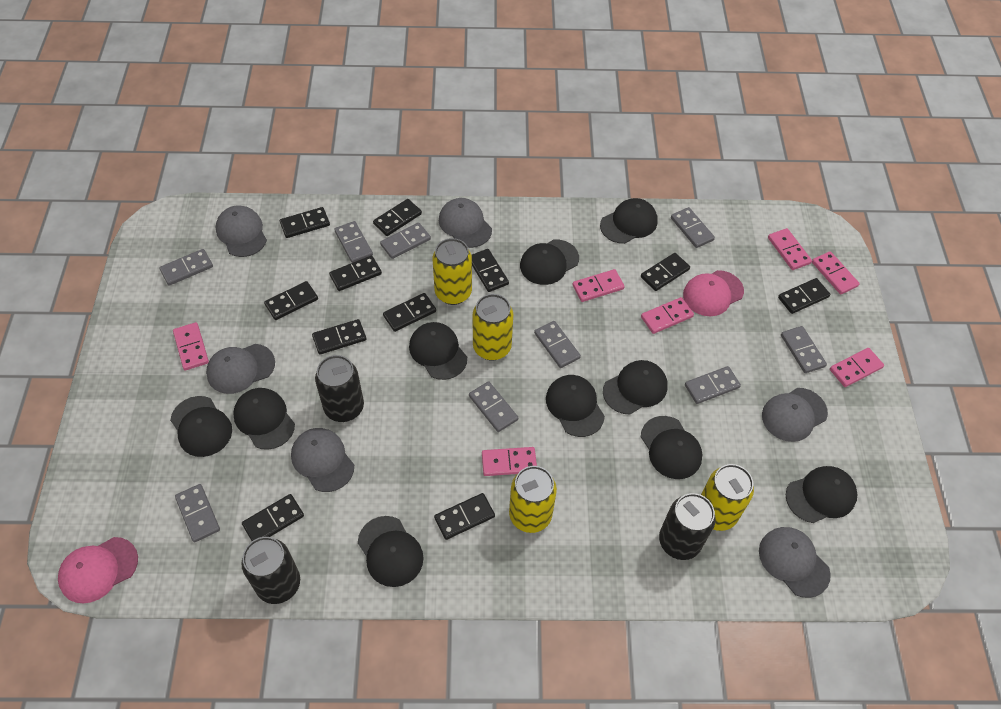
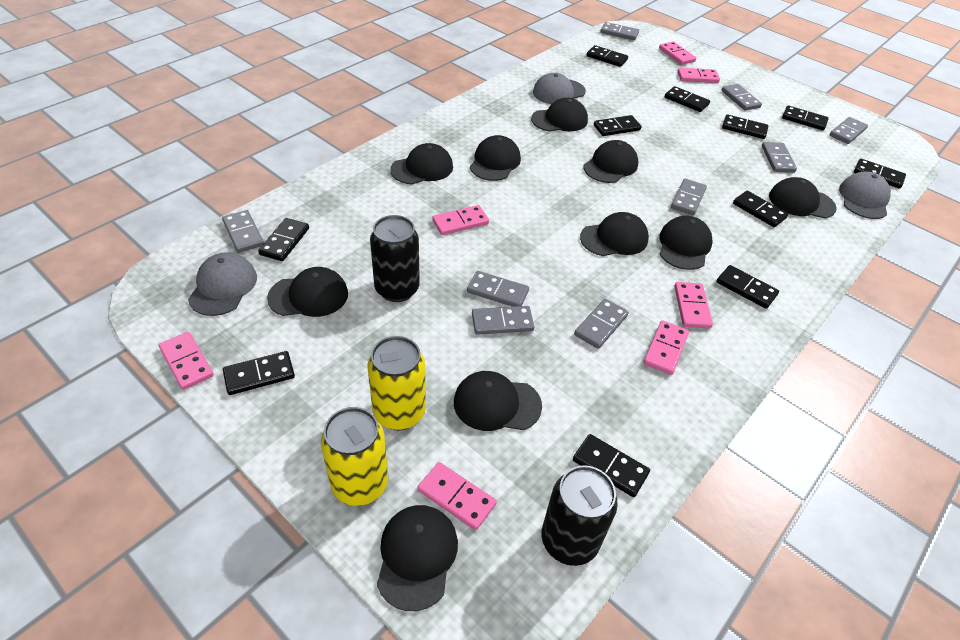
black can: [241,537,300,604] [315,355,364,422] [659,493,716,560] = 3 -> [370,215,420,302] [541,465,618,566] = 2
grey cap: [206,344,275,394] [216,205,267,257] [291,428,354,492] [439,198,492,248] [759,527,831,598] [762,388,828,442] = 6 -> [188,252,257,316] [533,73,586,104] [839,172,891,219] = 3
pink cap: [58,537,138,603] [683,270,744,316] = 2 -> none = 0
yellow can: [433,238,472,305] [473,294,513,361] [509,466,557,533] [701,464,754,531] = 4 -> [321,407,388,506] [367,336,426,431] = 2

